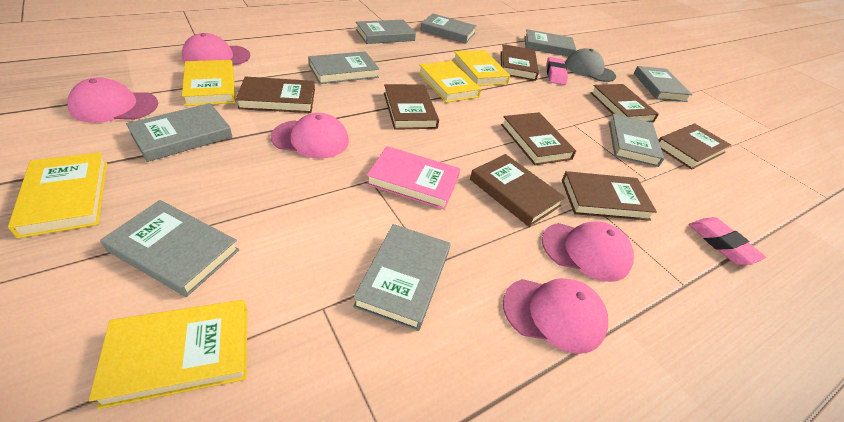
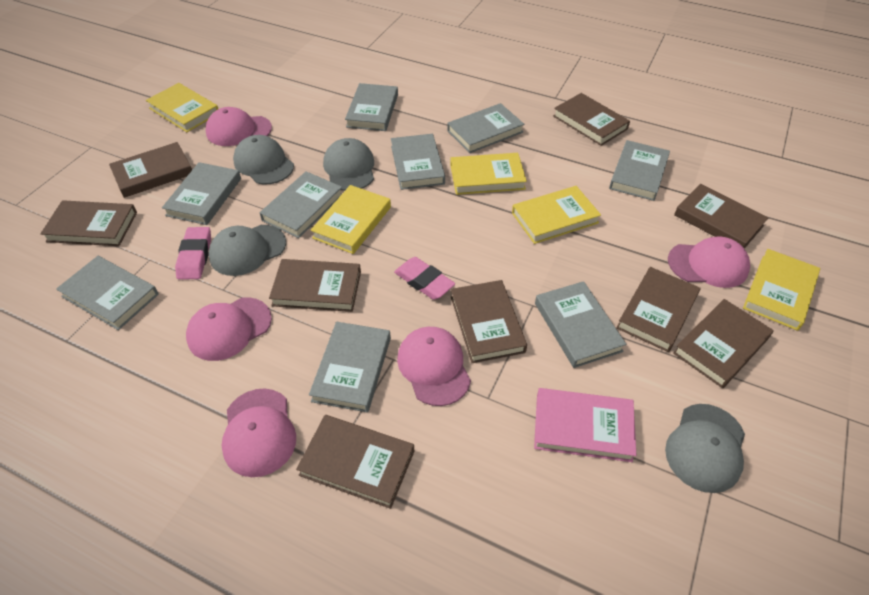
brown book: [236,77,315,113] [384,84,439,130] [470,154,565,227] [501,44,539,81] [501,112,576,165] [562,171,657,221] [590,84,659,122] [659,123,731,170] = 8 -> [40,200,137,246] [109,142,192,198] [269,259,361,312] [296,415,414,509] [451,280,527,363] [553,93,630,146] [616,267,701,352] [673,299,774,388] [674,184,768,249] = 9
grey cap: [565,48,616,82] = 1 -> [209,225,286,276] [233,135,294,184] [323,138,374,191] [665,404,745,493] = 4

